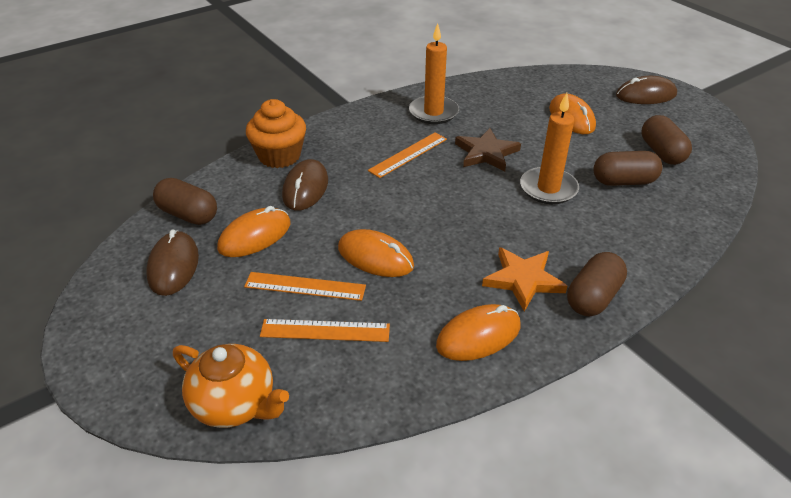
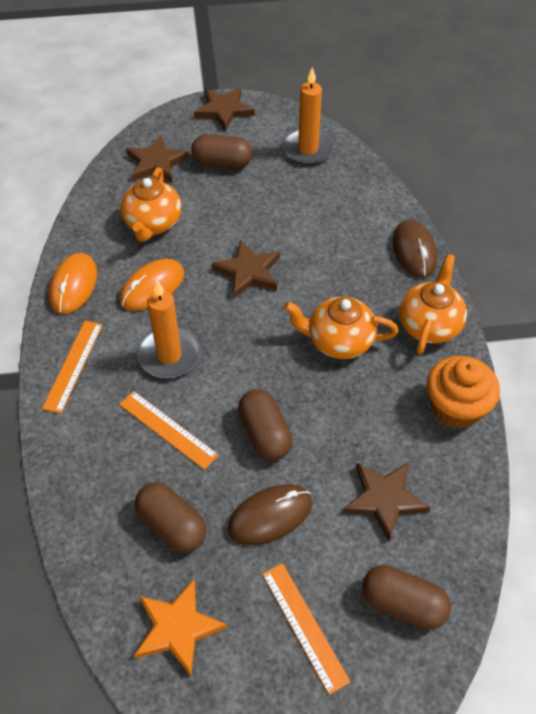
brown mouse: [146,229,199,296] [282,159,328,211] [616,76,677,104] = 3 -> [227,484,312,545] [393,219,437,278] = 2
brown star: [455,128,521,171] = 1 -> [126,135,190,183] [194,87,255,131] [211,239,280,298] [343,462,431,541] = 4
orange mouse: [217,206,290,257] [338,229,414,277] [436,304,520,361] [549,93,596,134] = 4 -> [49,253,97,314] [120,259,184,311] = 2
orange teapot: [173,344,289,428] = 1 -> [120,167,182,242] [284,296,399,359] [399,254,467,354] = 3

